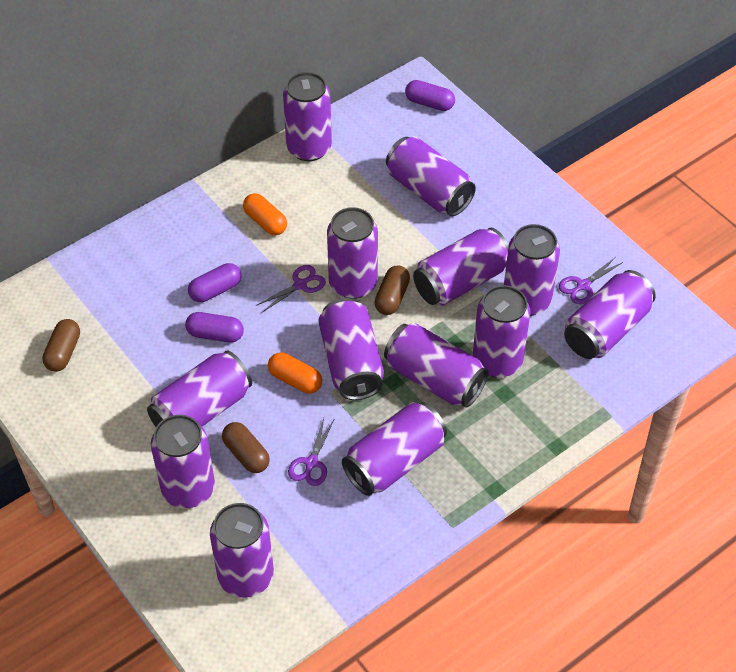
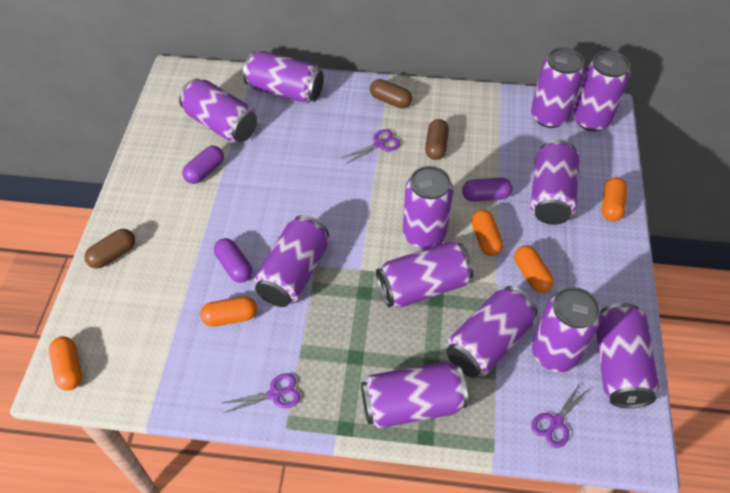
orange capsule: [243,193,287,235] [268,352,322,394] = 2 -> [49,336,82,391] [200,296,257,327] [471,209,503,256] [514,245,554,293] [602,177,627,221] = 5
purple can: [147,350,252,427] [151,415,215,508] [210,503,274,598] [283,72,332,161] [318,298,384,400] [327,207,378,299] [342,402,447,496] [384,323,489,408] [386,136,476,216] [413,228,509,306] [473,285,531,378] [504,224,560,316] [564,270,656,359] = 13 -> [179,78,257,143] [243,51,324,103] [254,215,329,307] [361,362,468,429] [376,241,474,307] [403,166,454,249] [446,286,537,378] [530,140,580,225] [531,47,585,128] [532,287,601,372] [573,51,630,131] [596,303,659,408] = 12

